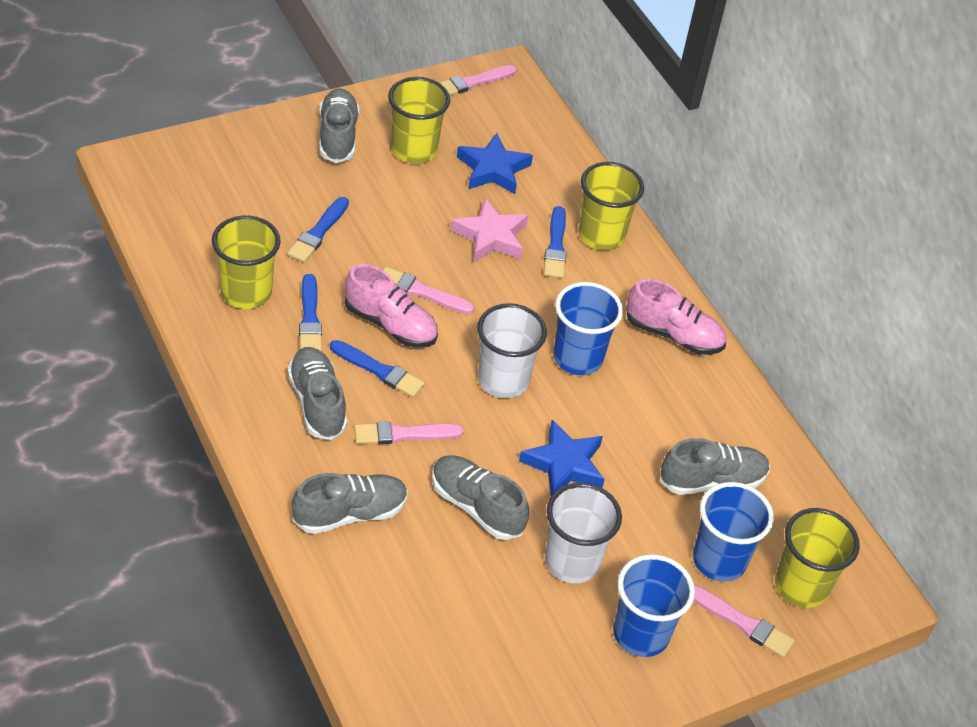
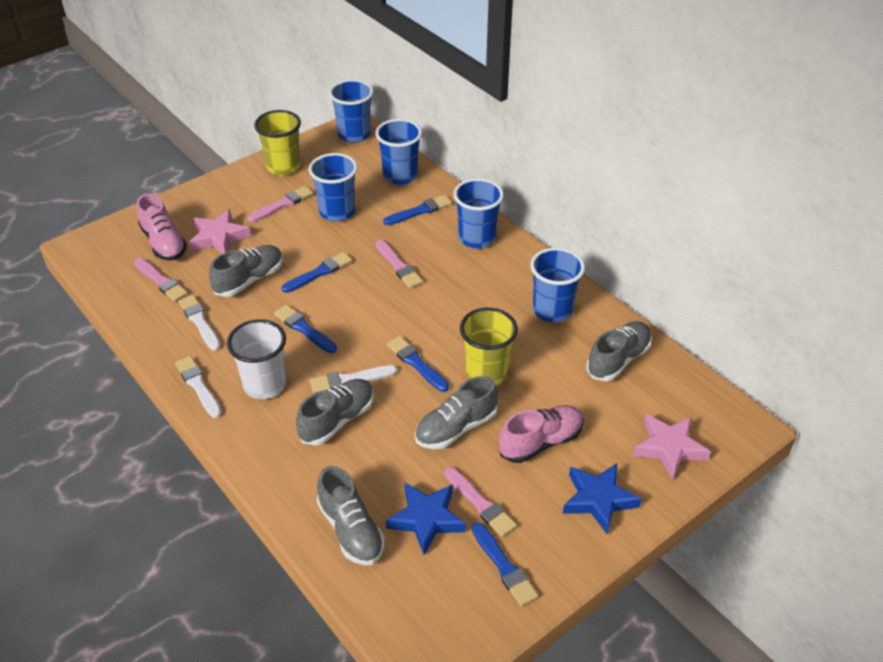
blue brush: [287,197,349,262] [299,274,322,352] [330,340,425,398] [544,206,567,278] = 4 -> [274,305,337,353] [282,252,352,293] [383,195,452,225] [387,336,449,392] [472,522,538,606] = 5
blue cup: [553,282,623,375] [613,554,695,657] [693,482,774,582] = 3 -> [309,153,358,222] [329,79,373,143] [375,119,422,185] [453,178,504,249] [530,248,585,323] = 5
pink star: [451,198,528,262] = 1 -> [189,210,251,254] [633,414,711,480] = 2
white brush: none = 0 -> [175,356,222,418] [178,295,220,351] [310,365,397,393] = 3
white cup: [477,303,547,398] [545,483,622,583] = 2 -> [227,319,286,399] = 1
yellow cup: [212,216,281,309] [388,77,450,164] [578,162,644,250] [775,508,860,608] = 4 -> [254,110,301,176] [460,308,518,385] = 2

